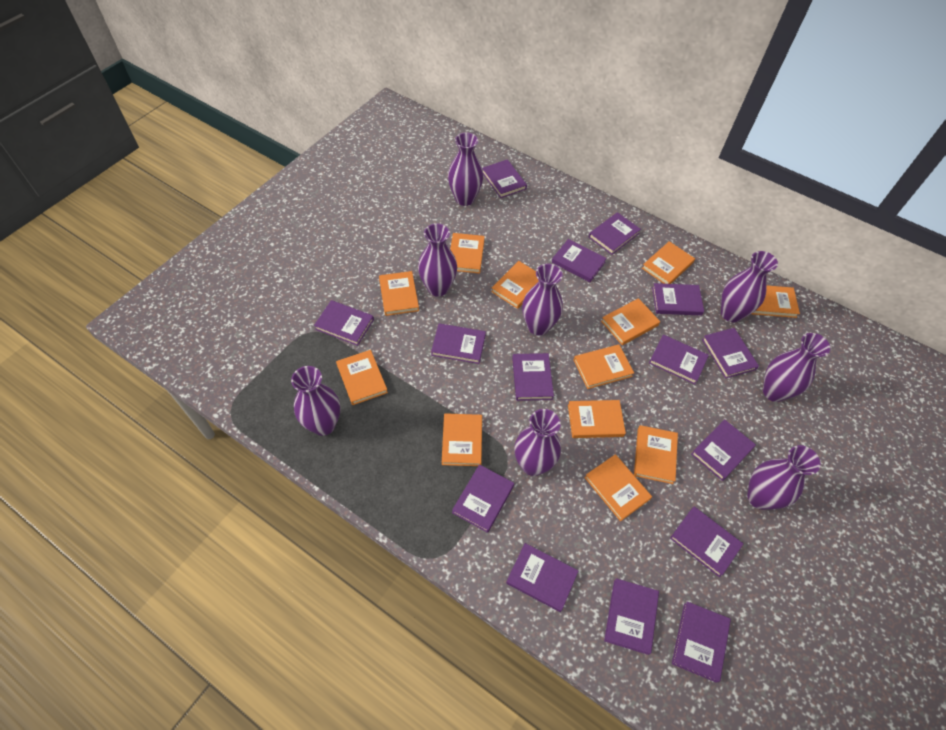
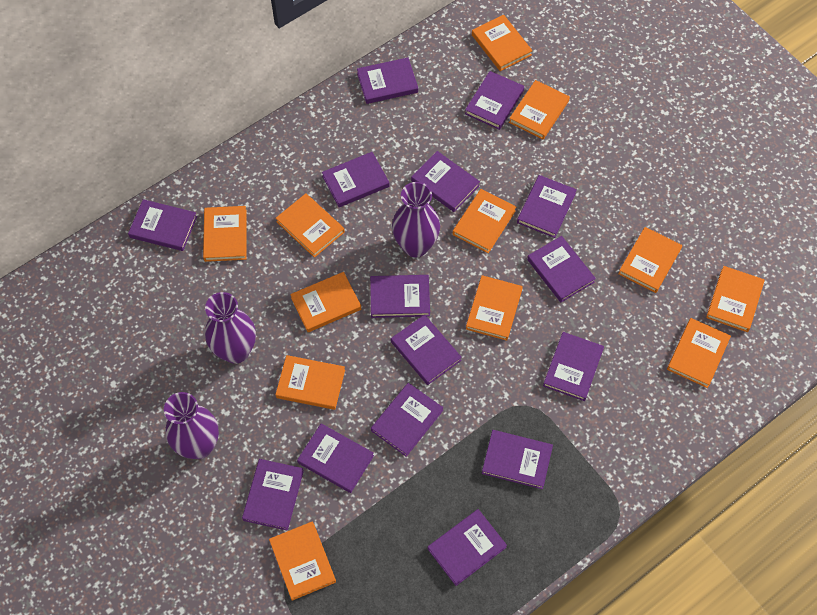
purple vase: [291,366,340,436] [418,223,457,297] [448,132,483,206] [514,409,561,476] [522,264,563,336] [721,251,778,322] [747,445,821,510] [763,333,830,402] = 8 -> [164,392,219,459] [205,292,256,364] [392,182,440,258] = 3

